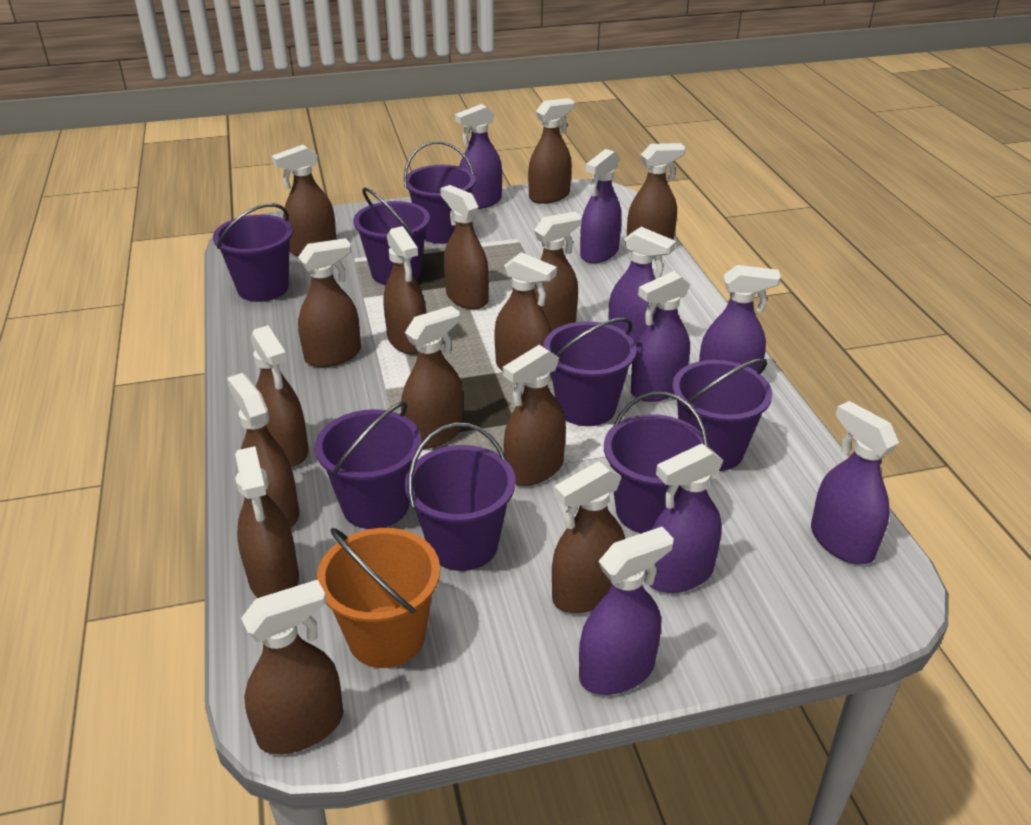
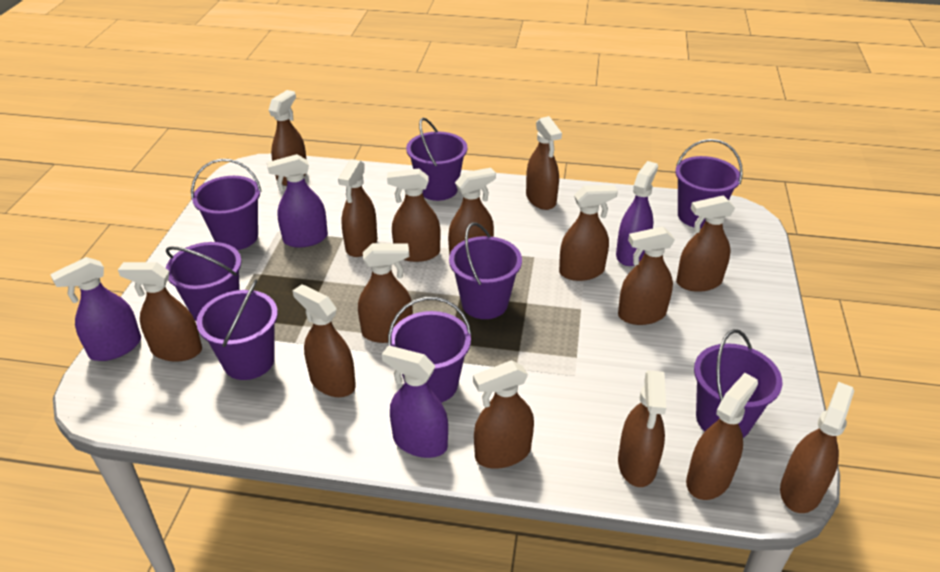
orange bucket: [317,528,440,668] = 1 -> none = 0
purple spray bottle: [455,104,502,209] [579,527,674,695] [580,149,622,263] [608,227,676,345] [631,271,690,402] [645,444,723,593] [699,265,781,372] [811,401,899,564] = 8 -> [50,257,141,361] [267,154,328,248] [382,345,448,458] [616,161,658,266] = 4

